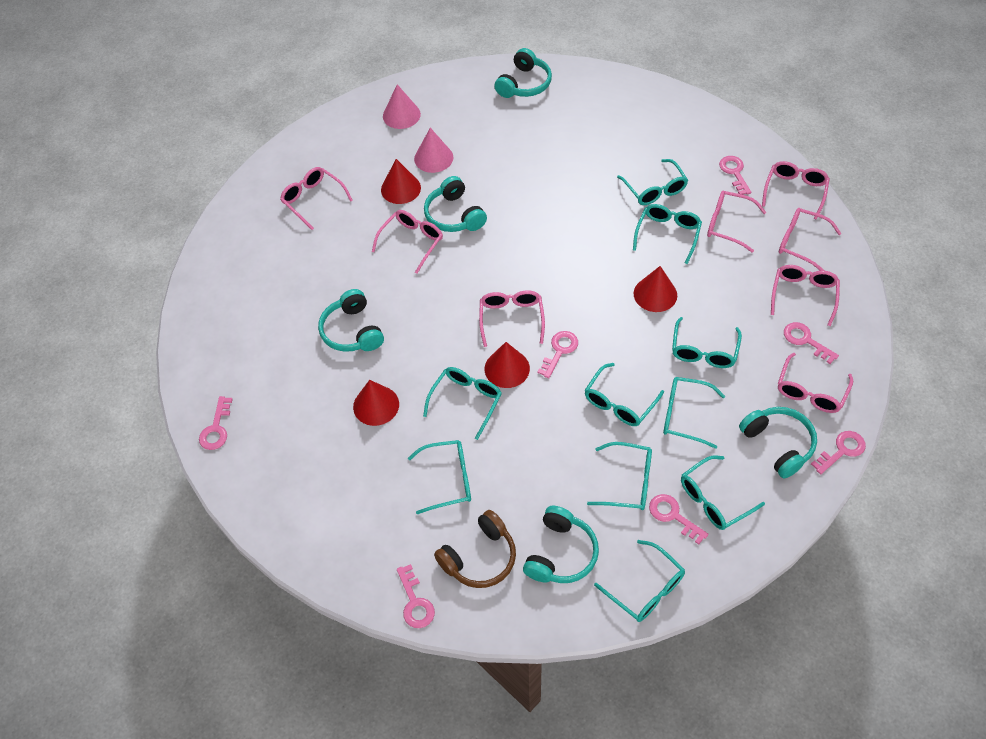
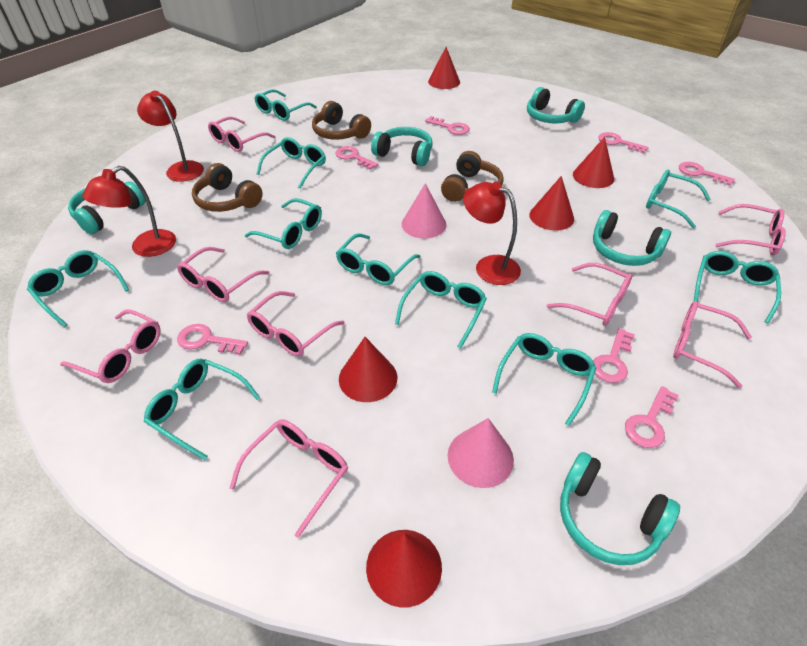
brown headphones: [434,510,516,588] = 1 -> [192,163,263,212] [312,101,371,140] [441,151,504,202] = 3
red cone: [353,380,399,426] [381,159,421,204] [485,342,530,388] [634,266,677,312] = 4 -> [339,337,397,402] [366,530,442,607] [428,47,460,89] [529,176,574,231] [573,137,614,188] = 5
red lamp: none = 0 -> [82,166,176,257] [137,91,204,182] [463,182,521,285] = 3

